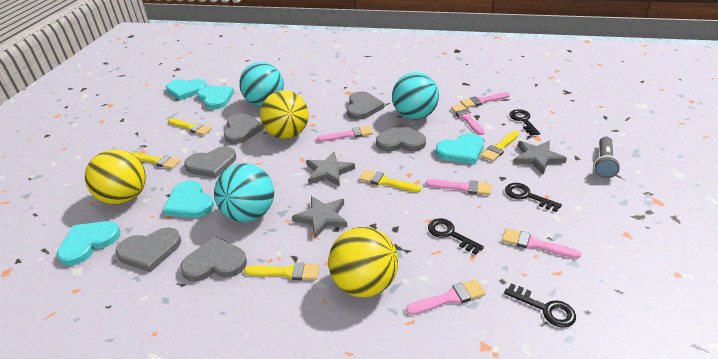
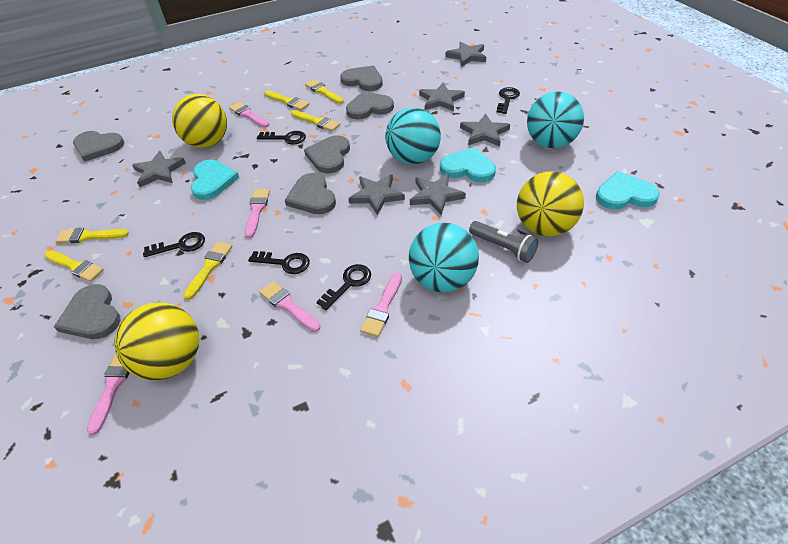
black key: [428,218,484,255] [504,283,576,328] [505,183,562,212] [509,109,540,136] = 4 -> [143,232,205,257] [248,251,310,274] [257,131,306,145] [317,264,371,310] [497,87,520,114] = 5
grey star: [292,196,348,239] [306,152,355,187] [513,141,567,175] = 3 -> [132,151,186,187] [348,174,405,216] [410,174,466,215] [419,83,465,111] [445,41,486,67] [460,114,510,147] = 6
pink brush: [317,126,373,142] [406,279,485,315] [425,179,492,195] [451,104,484,135] [460,92,510,108] [502,228,581,259] = 6 -> [87,353,129,435] [229,102,269,128] [245,189,270,238] [259,281,320,332] [360,272,402,337] = 5
turquoise heart: [57,221,121,266] [163,181,214,218] [166,79,207,100] [197,86,234,110] [435,133,484,164] = 5 -> [191,160,239,200] [440,147,496,182] [596,171,660,210] = 3
yellow brush: [132,152,181,169] [168,118,212,136] [244,262,320,280] [359,170,421,192] [481,130,519,162] = 5 -> [44,251,104,282] [56,228,129,243] [183,242,233,300] [264,91,309,111] [291,110,340,132] [305,79,344,104] = 6

